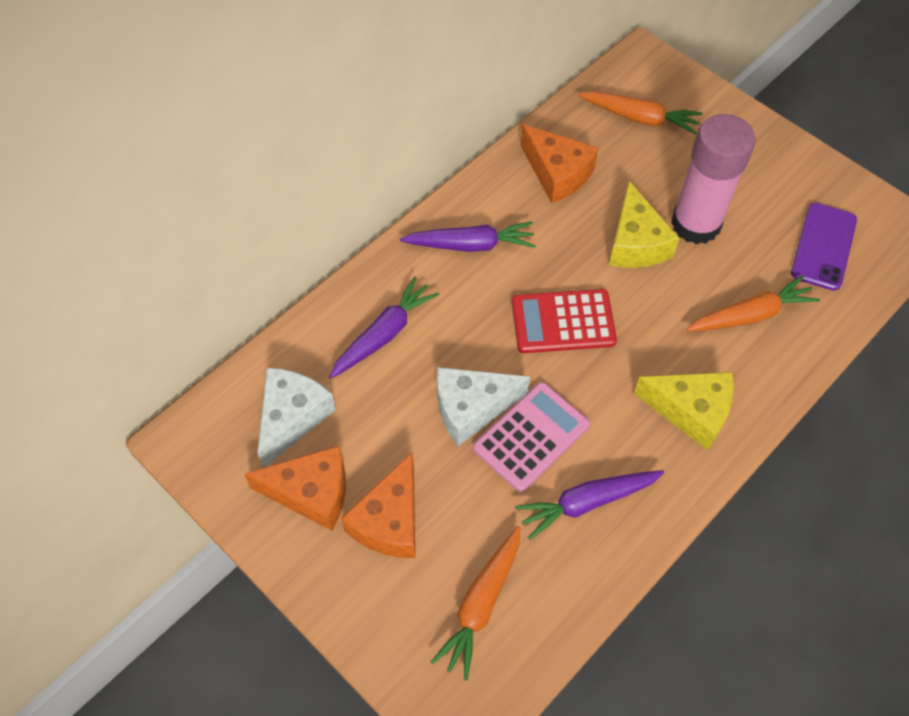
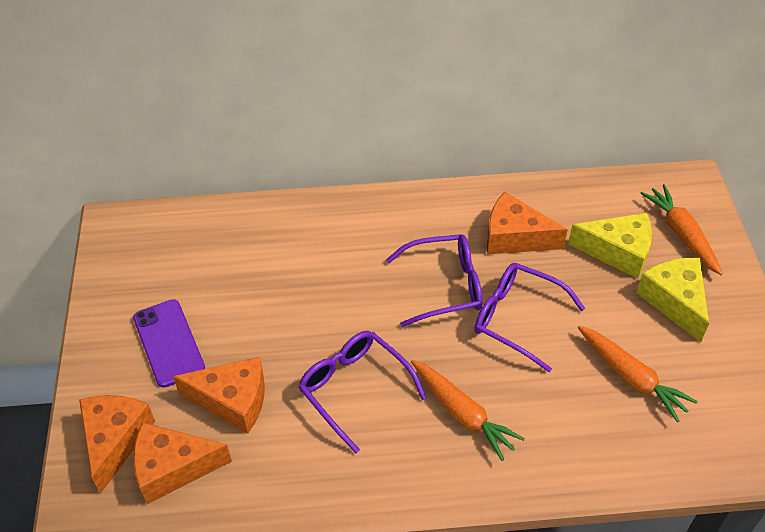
orange cheese: [244,446,346,531] [341,452,415,558] [520,124,598,203] = 3 -> [79,395,155,494] [133,422,232,504] [173,357,265,434] [487,192,568,255] = 4
pink calculator: [473,382,590,492] = 1 -> none = 0
pink glue stick: [671,114,756,244] = 1 -> none = 0
purple carrot: [329,276,439,378] [400,221,535,252] [515,470,664,540] = 3 -> none = 0
purple glasses: none = 0 -> [298,331,427,453] [386,234,483,327] [474,263,585,372] = 3
red calculator: [512,289,617,353] = 1 -> none = 0
white cheese: [257,368,336,468] [437,367,530,446] = 2 -> none = 0

